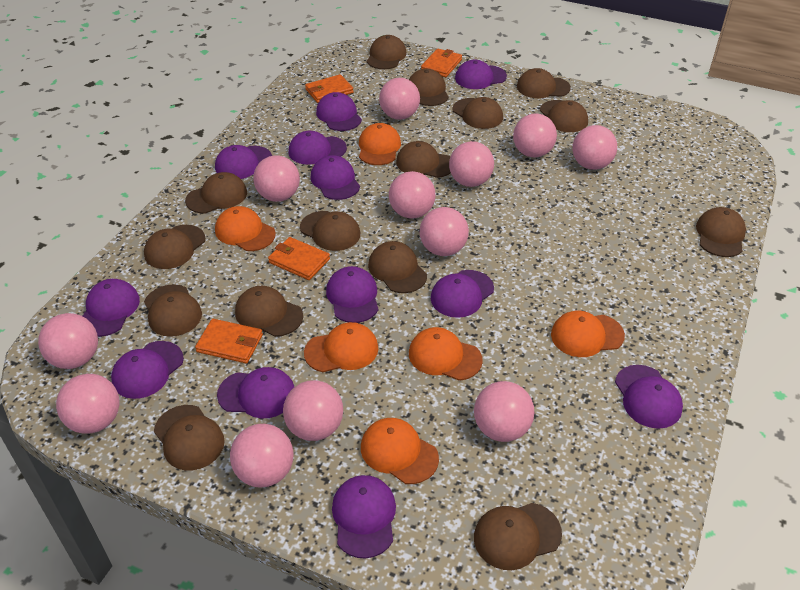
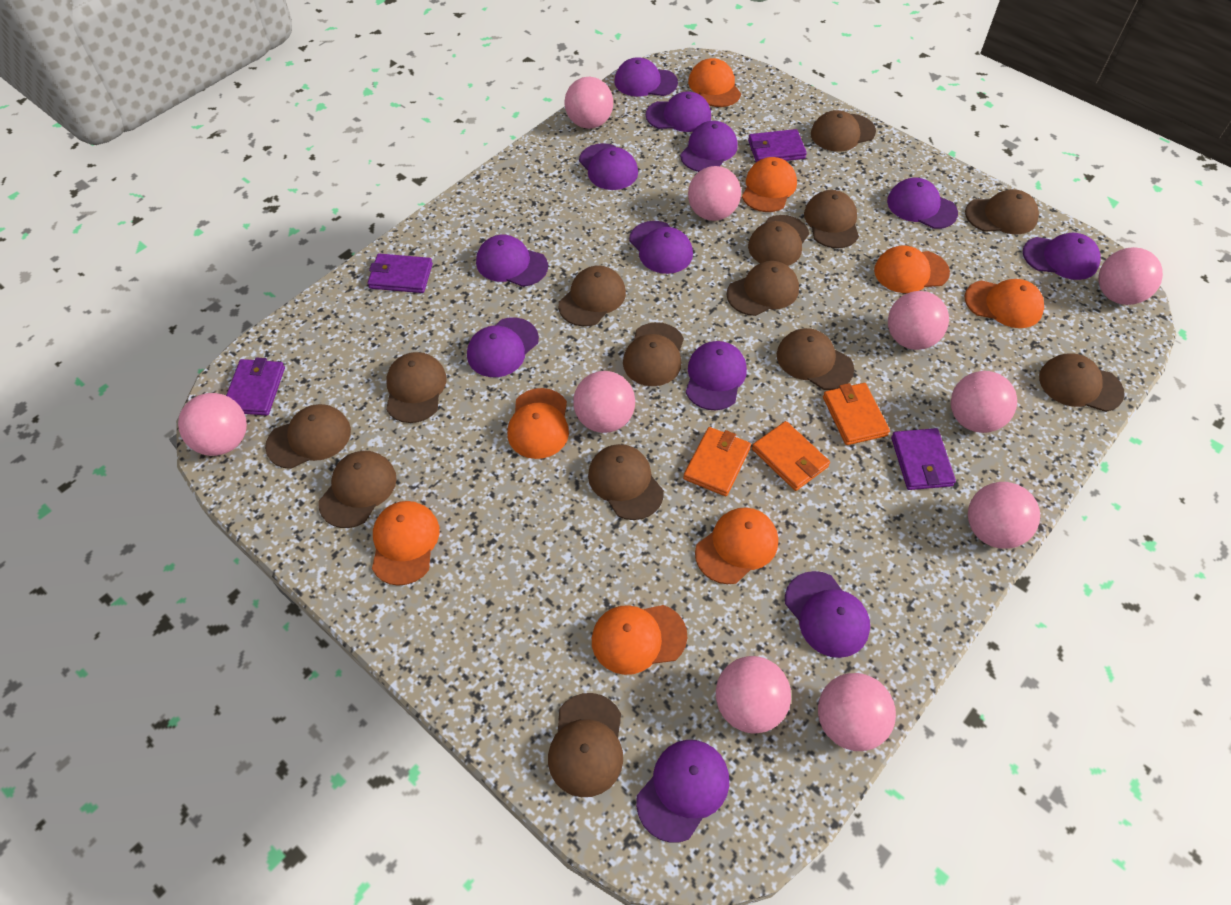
brown cap: [144,225,205,269] [144,284,202,337] [154,405,225,470] [185,172,247,214] [235,286,303,337] [300,211,360,251] [367,35,407,69] [368,241,427,293] [396,141,451,178] [409,69,449,106] [452,97,503,129] [474,503,562,570] [517,68,571,98] [540,100,588,132] [696,207,746,257] = 15 -> [265,404,351,469] [318,451,397,528] [386,352,447,423] [548,693,623,797] [558,266,626,326] [588,444,664,520] [623,322,684,386] [727,261,799,316] [748,215,809,266] [777,328,854,390] [804,190,859,248] [811,110,876,152] [965,189,1039,235] [1039,354,1125,412] = 14
orange cap: [215,206,276,251] [304,322,378,372] [359,123,401,165] [361,418,439,484] [409,327,483,381] [551,311,625,357] = 6 -> [372,501,440,586] [507,388,569,459] [592,605,687,675] [688,58,741,107] [695,507,778,584] [742,157,797,212] [874,246,950,293] [965,279,1044,328] = 8
orange wallet: [195,319,263,363] [268,237,330,280] [305,74,354,103] [421,49,462,77] = 4 -> [683,427,751,496] [752,421,830,491] [823,383,890,445] = 3
pink ball: [38,313,98,369] [56,374,120,434] [230,424,293,488] [253,155,300,202] [283,380,343,441] [379,78,420,120] [389,171,436,219] [420,207,469,256] [449,141,494,187] [474,381,534,442] [513,114,557,158] [572,125,617,170] = 12 -> [178,393,247,456] [564,77,613,129] [573,371,635,433] [688,166,741,221] [716,656,791,733] [818,673,896,751] [888,291,949,350] [951,371,1017,433] [968,482,1040,549] [1098,247,1163,305] = 10
purple wallet: none = 0 -> [226,357,285,416] [368,253,433,293] [748,129,807,162] [891,428,956,490] = 4

